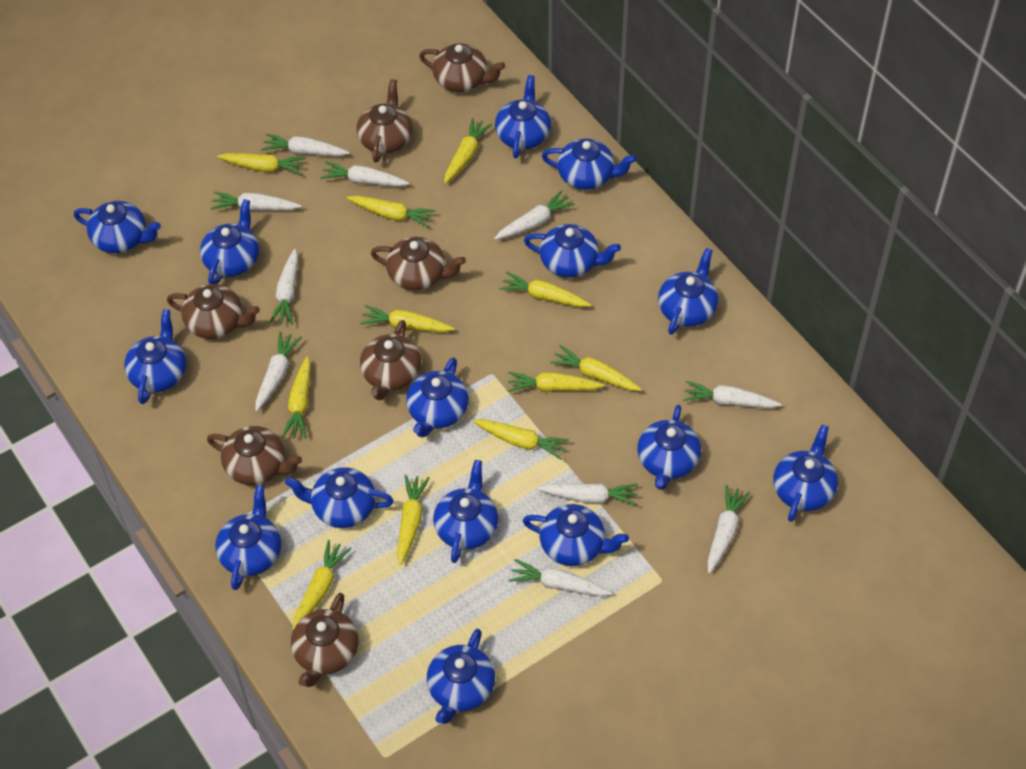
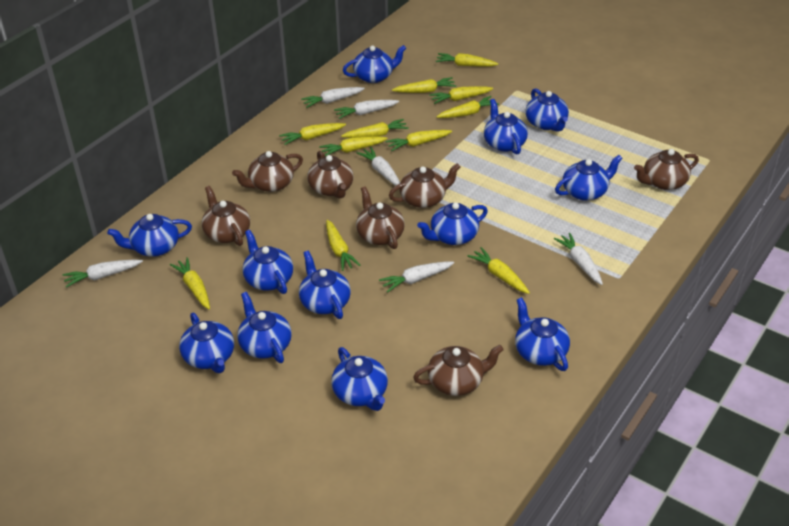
blue teapot: [74,201,161,253] [124,309,186,404] [200,199,259,284] [215,485,281,590] [285,467,394,528] [406,357,469,438] [427,629,495,724] [433,460,498,563] [495,75,551,158] [523,504,629,566] [524,224,621,278] [542,139,636,190] [637,405,701,490] [658,248,719,335] [773,425,838,522] = 15 -> [107,214,192,257] [179,313,234,373] [237,292,292,363] [242,230,293,294] [299,250,351,319] [331,347,388,411] [343,45,406,83] [417,202,488,245] [484,99,528,155] [515,297,570,371] [525,88,569,132] [555,155,623,201] = 12
white carrot: [211,192,302,211] [256,331,302,411] [261,133,349,156] [269,249,298,325] [320,161,410,187] [494,190,575,240] [509,559,612,596] [537,483,638,506] [683,381,782,408] [707,485,750,573] = 10 -> [63,259,143,288] [301,87,365,108] [334,100,399,119] [357,147,400,186] [379,261,454,293] [554,233,603,285] = 6

